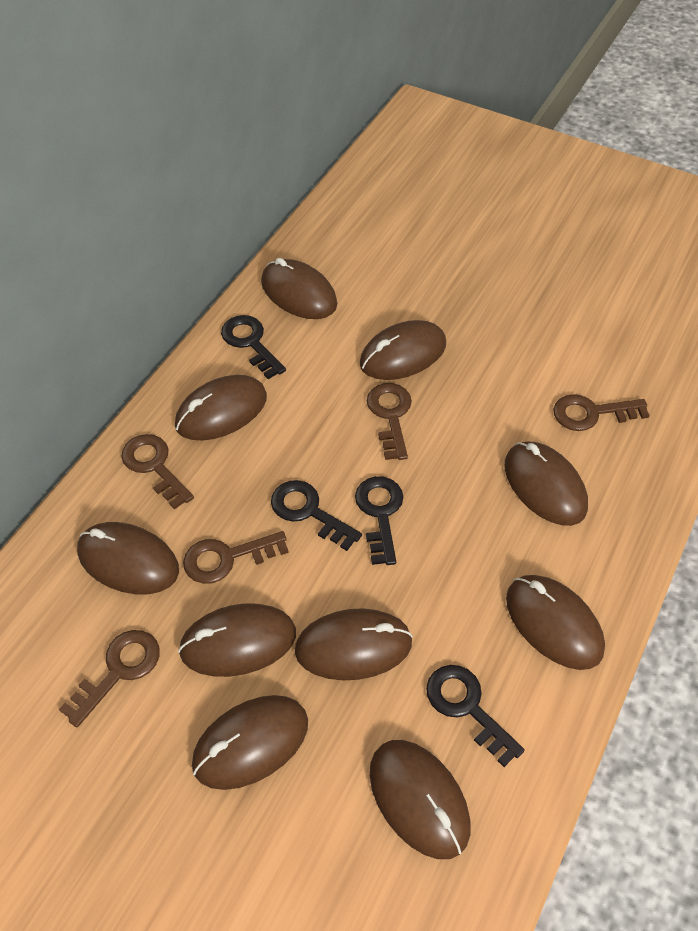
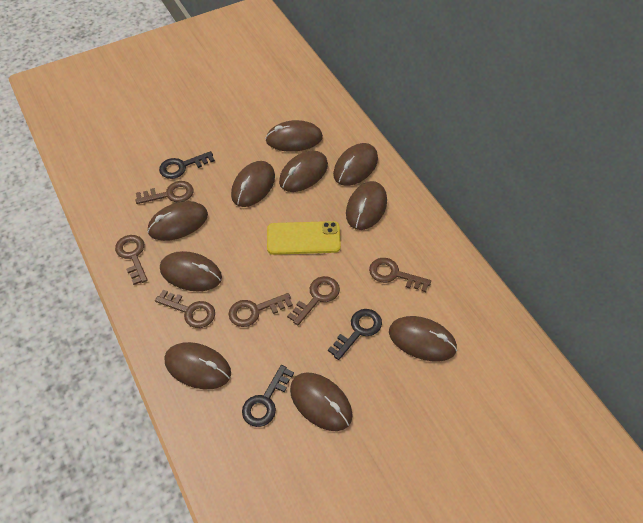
black key: [221,315,286,379] [271,480,362,551] [355,476,404,565] [426,665,525,767] = 4 -> [159,151,215,179] [242,365,294,427] [328,309,382,360] = 3
brown key: [59,630,160,727] [121,434,194,509] [183,531,289,584] [367,383,412,460] [553,394,650,431] = 5 -> [115,235,148,285] [135,181,193,204] [155,290,215,328] [228,293,293,327] [287,276,340,325] [369,258,431,292] = 6
yellow phone: none = 0 -> [267,221,341,255] = 1

